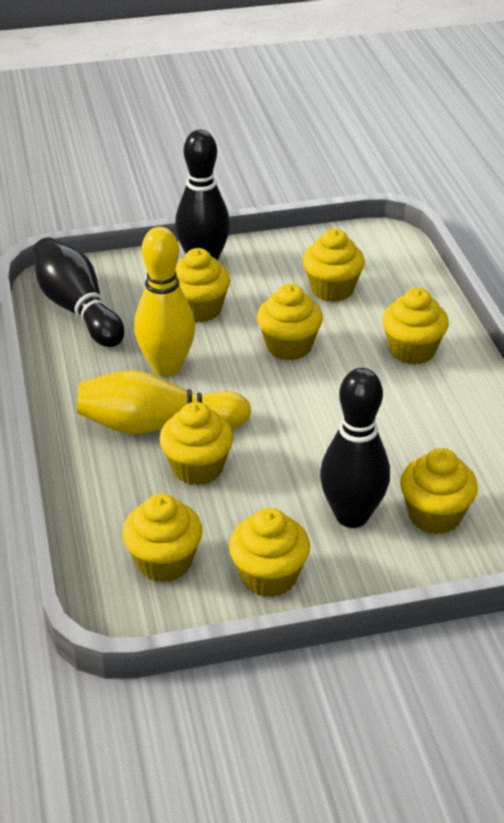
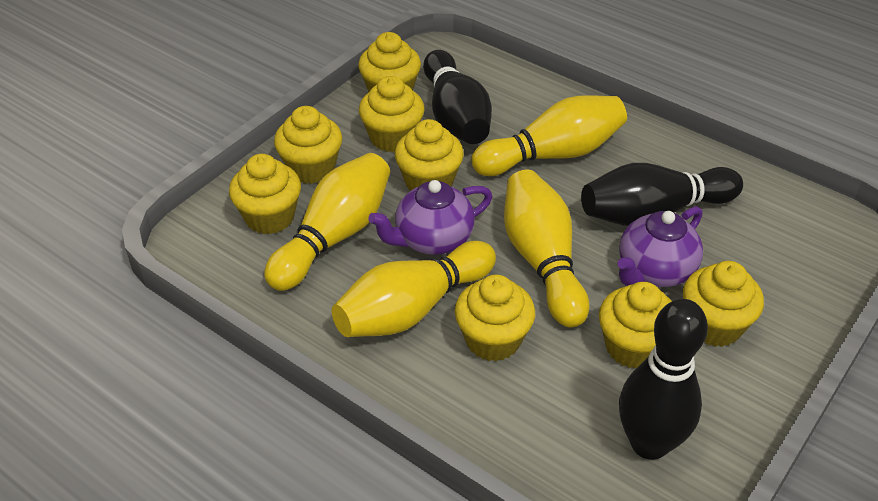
purple teapot: none = 0 -> [368,180,492,255] [617,206,703,287] = 2
yellow bowling pin: [77,370,251,434] [134,227,195,376] = 2 -> [264,153,390,291] [332,241,496,337] [471,95,627,176] [504,170,589,328] = 4

